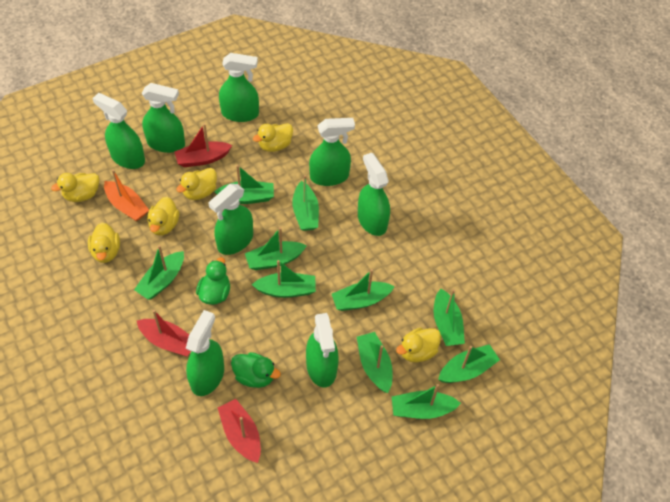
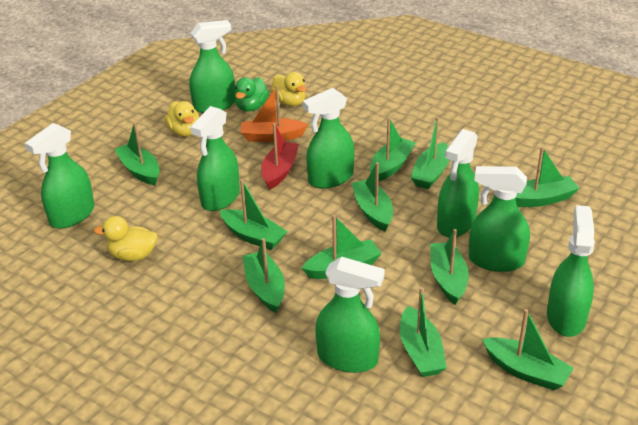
green boat: [134,245,184,300] [214,165,274,204] [245,227,307,270] [252,260,316,298] [292,175,319,231] [332,269,395,311] [357,332,393,393] [392,384,461,419] [434,289,465,346] [438,344,500,383] = 10 -> [114,122,159,186] [220,179,288,250] [243,238,285,313] [302,215,382,279] [352,162,393,231] [370,118,416,182] [400,287,447,377] [411,117,450,189] [431,229,469,305] [482,309,574,390] [516,147,580,207] = 11
green duck: [196,257,230,305] [231,352,281,388] = 2 -> [235,77,269,112] = 1
red boat: [137,310,191,356] [174,124,232,167] [218,399,261,463] = 3 -> [261,123,299,190] = 1
yellow duck: [51,173,99,202] [88,222,120,263] [147,197,179,236] [176,168,217,200] [253,123,293,152] [396,328,441,362] = 6 -> [94,216,158,261] [165,101,199,137] [270,72,306,106] = 3

